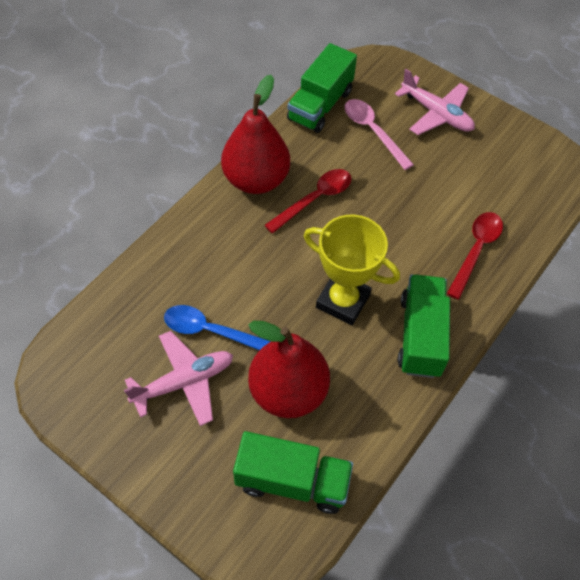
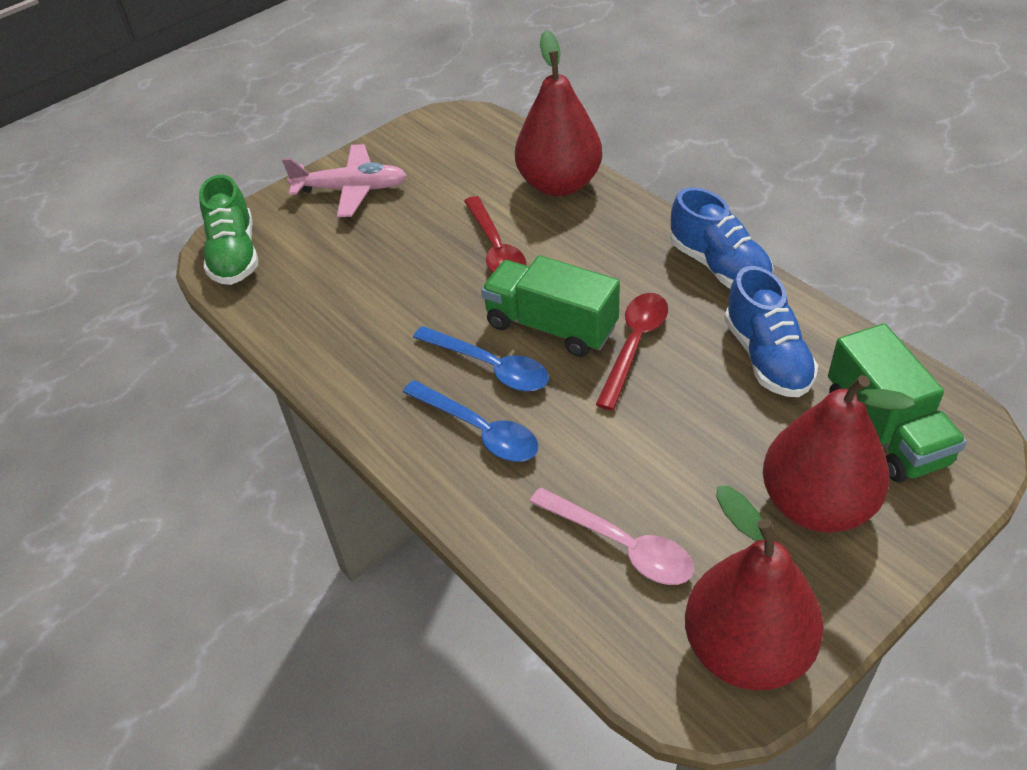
blue shoe: none = 0 -> [670,187,774,289] [724,266,818,397] = 2
blue spoon: [164,305,271,350] = 1 -> [403,380,538,462] [413,326,549,391] = 2
green shoe: none = 0 -> [199,175,258,285] = 1
green truck: [233,431,353,514] [287,43,357,133] [398,274,450,378] = 3 -> [481,255,620,357] [828,324,967,483] = 2
pink plane: [124,331,233,426] [395,69,475,135] = 2 -> [282,144,407,217] = 1
red pear: [221,75,290,194] [248,321,330,418] = 2 -> [515,30,602,196] [685,486,824,691] [763,375,915,533] = 3
yellow trophy: [304,214,400,325] = 1 -> none = 0

